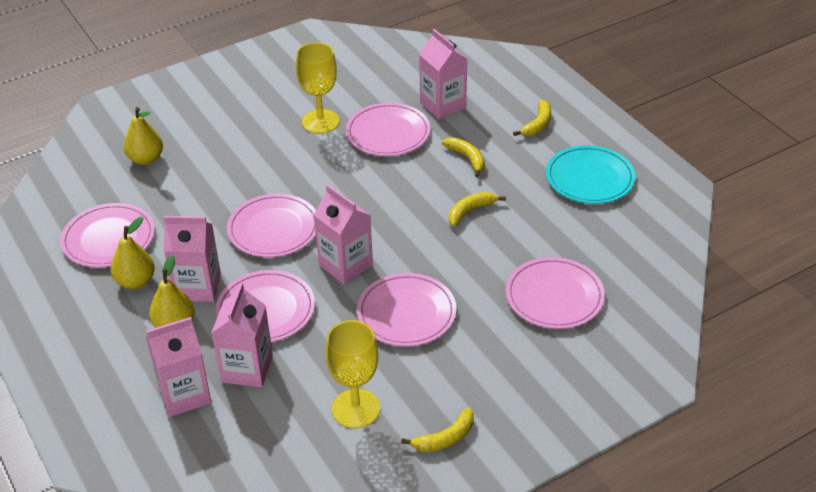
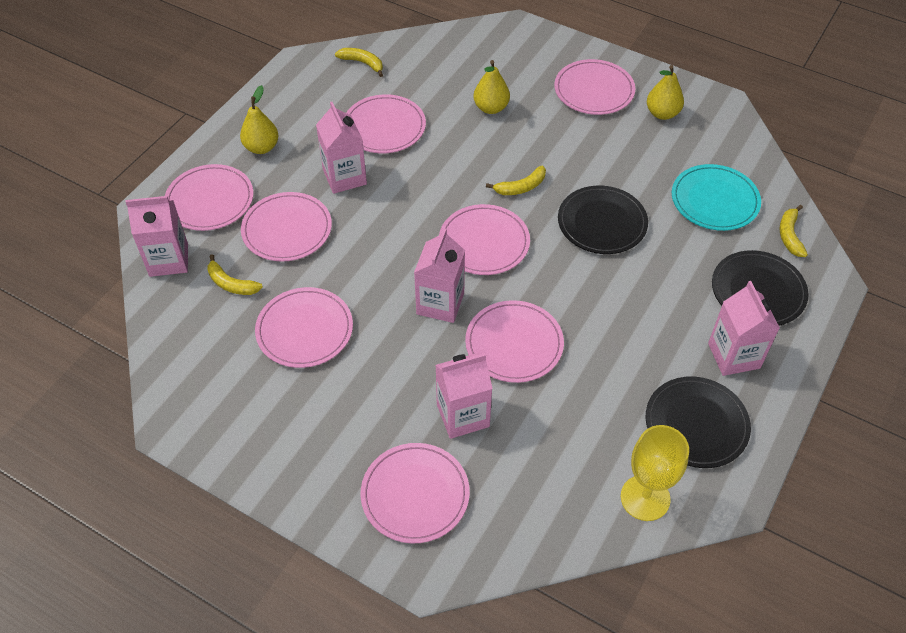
black plate: none = 0 -> [558,186,648,254] [646,377,751,468] [712,250,809,325] = 3
pink plate: [60,203,155,268] [215,270,315,342] [227,194,316,257] [346,103,430,156] [357,273,457,347] [506,257,605,329] = 6 -> [165,164,253,231] [241,192,332,261] [255,287,353,368] [346,94,426,153] [360,443,470,543] [439,204,530,275] [465,300,564,383] [554,59,635,115] = 8
yellow goblet: [296,42,340,134] [326,320,380,428] = 2 -> [621,425,689,521] = 1

